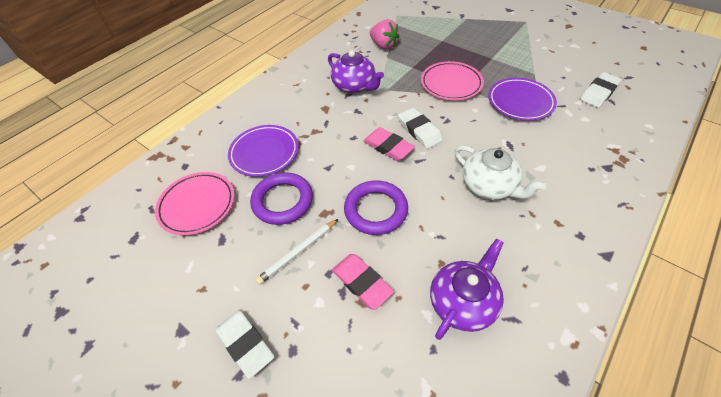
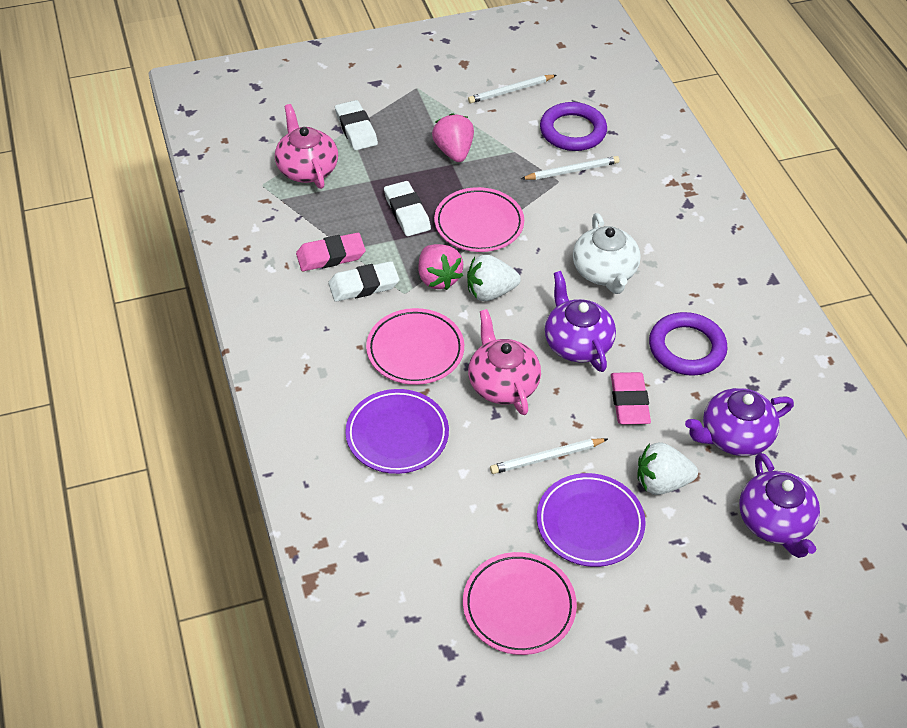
pink plate: [155,172,235,235] [421,61,484,100] = 2 -> [366,308,464,385] [434,187,524,252] [463,552,577,655] = 3
pink strawberry: [370,19,400,49] = 1 -> [418,244,463,290] [432,113,474,162] = 2
pink teapot: none = 0 -> [275,104,338,189] [468,309,541,415] = 2
purple teapot: [328,50,384,93] [430,238,504,340] = 2 -> [545,271,616,372] [685,388,794,456] [739,453,820,558] = 3
white pencil: [255,219,338,285] = 1 -> [468,75,557,104] [490,438,608,474] [521,156,619,180] = 3
white strawberry: none = 0 -> [467,255,521,301] [637,442,698,495] = 2

